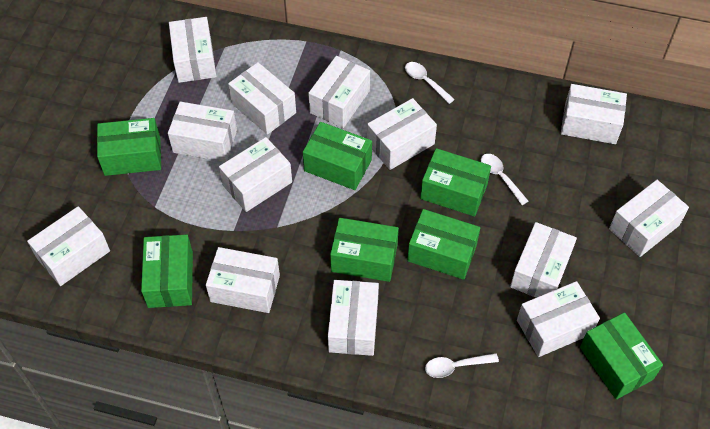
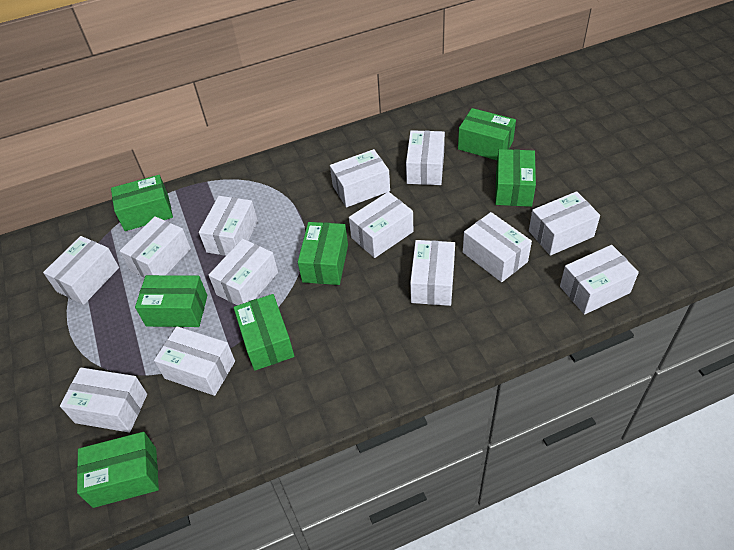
white spoon: [405,62,455,104] [425,353,499,378] [481,154,528,205] = 3 -> none = 0

